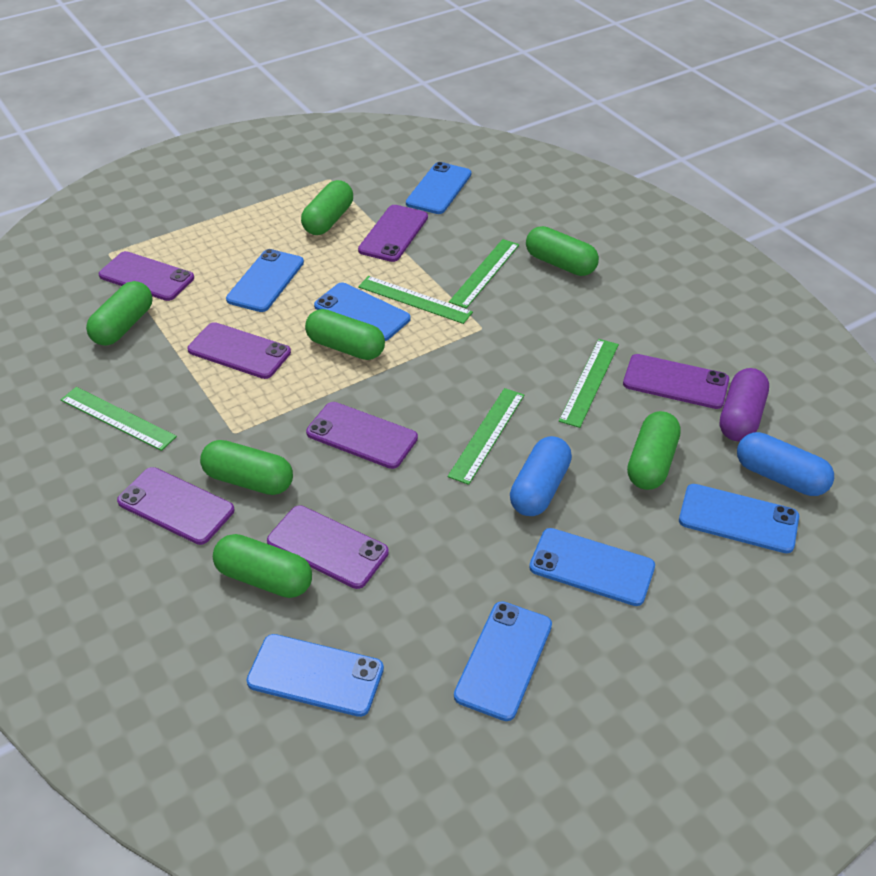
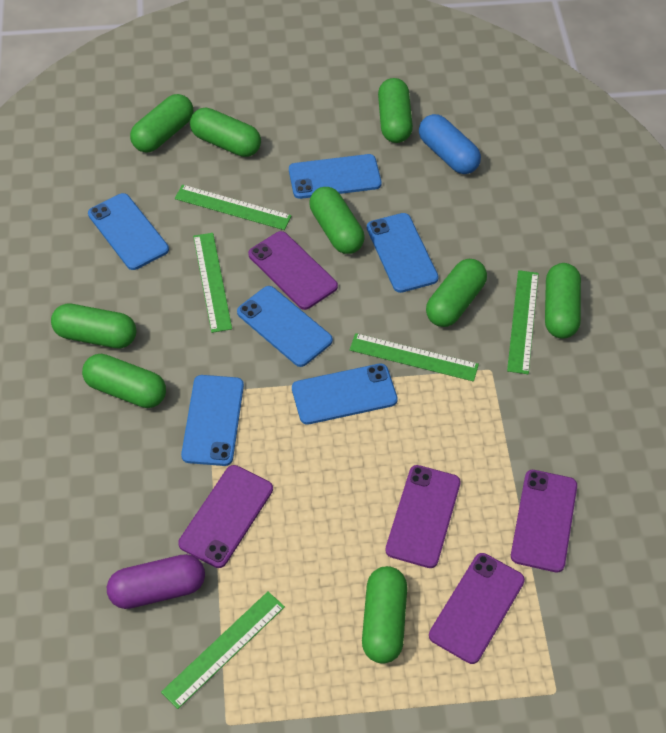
blue capsule: [510,436,572,516] [737,432,834,496] = 2 -> [419,114,481,174] = 1
blue phone: [226,249,304,312] [246,634,384,717] [314,282,411,341] [406,162,471,214] [454,601,552,721] [529,528,655,606] [679,484,799,553] = 7 -> [88,193,169,270] [181,375,244,466] [237,286,333,367] [289,154,382,199] [292,363,398,425] [367,213,439,293] = 6
green capsule: [86,281,153,346] [200,440,293,495] [213,534,312,598] [301,180,353,235] [305,309,385,360] [526,226,599,276] [627,411,681,490] = 7 -> [51,304,137,348] [82,354,166,408] [130,94,193,153] [190,108,261,157] [309,187,364,254] [362,566,407,664] [378,78,413,143] [426,259,487,327] [545,263,581,339] = 9
purple phone: [99,251,194,301] [117,467,234,545] [187,322,291,379] [267,505,389,589] [306,402,418,469] [358,205,428,262] [623,354,729,409] = 7 -> [178,465,273,568] [248,231,338,310] [385,465,461,568] [429,553,525,664] [511,470,577,572] = 5

